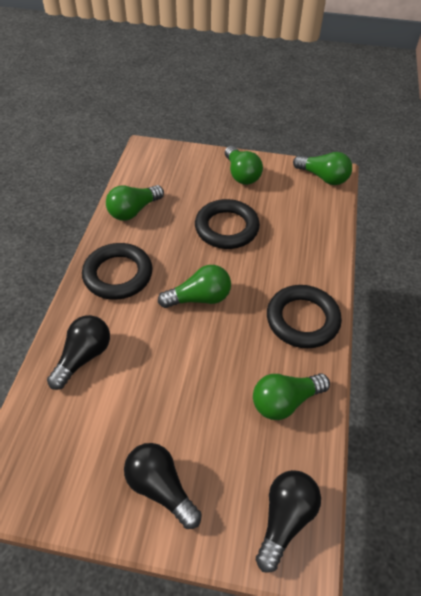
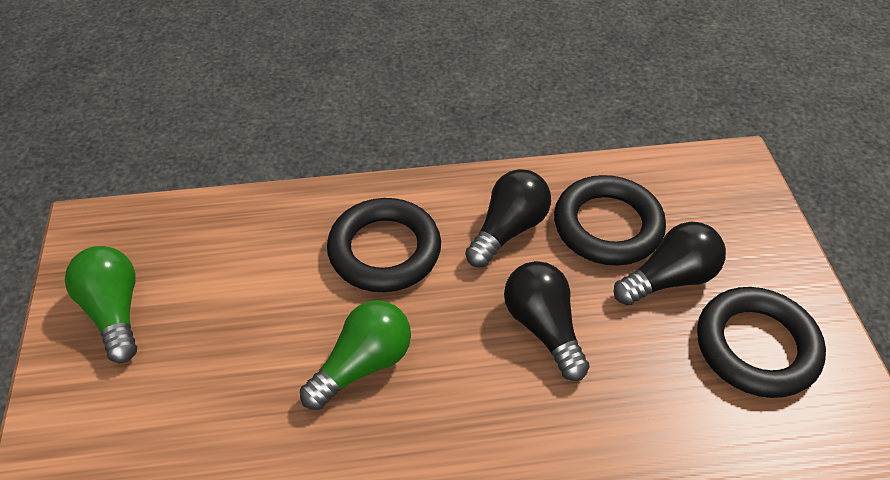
green light bulb: [106,185,164,221] [158,265,231,308] [225,146,263,185] [253,373,330,420] [293,152,352,185] = 5 -> [65,246,137,363] [300,300,411,410] = 2

